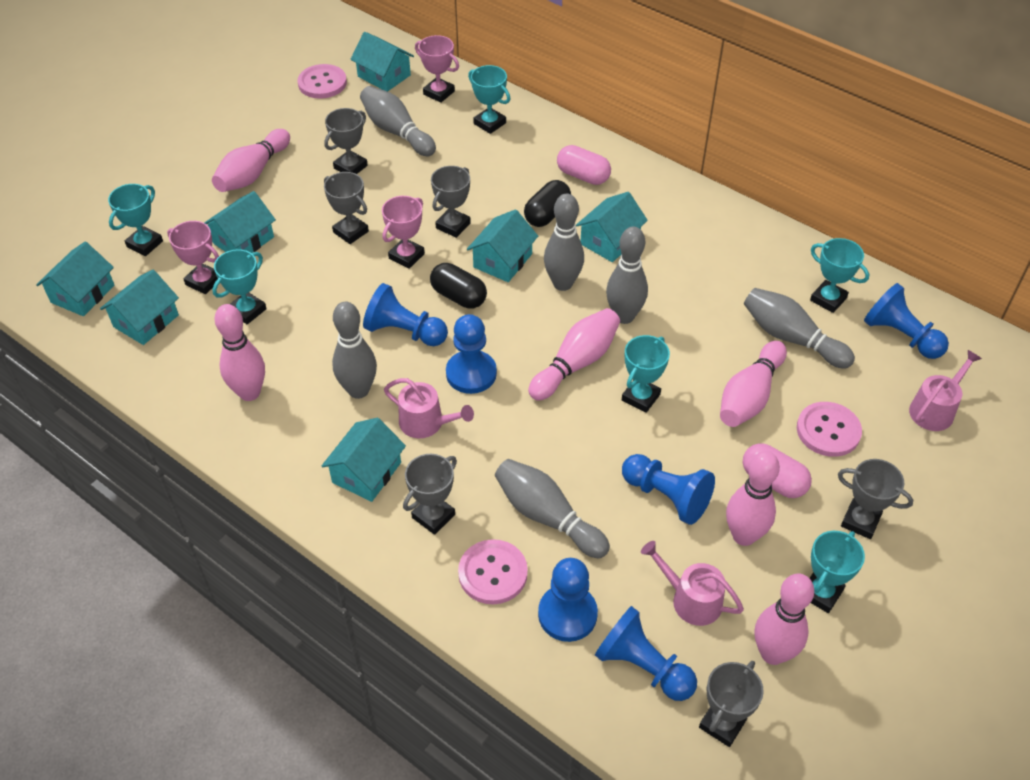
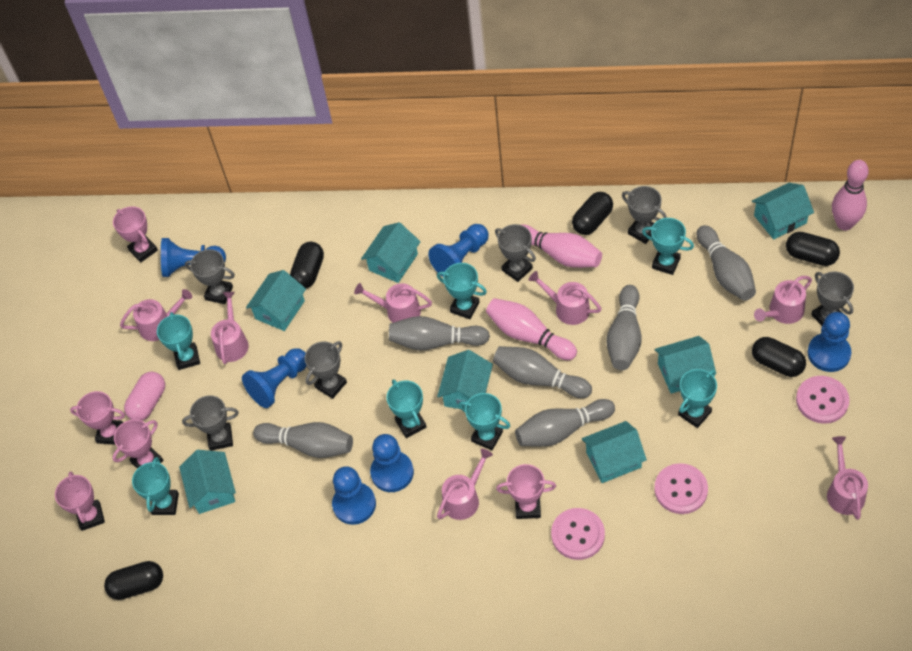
black capsule: [430,263,487,309] [524,180,571,227] = 2 -> [104,561,163,600] [290,242,324,288] [572,192,613,235] [752,337,806,377] [786,232,840,266] = 5
pink bowling pin: [212,129,290,192] [215,304,265,401] [528,308,620,401] [720,341,787,427] [726,451,780,546] [755,573,814,665] = 6 -> [486,298,577,360] [522,225,602,268] [832,160,869,231] = 3
pink capsule: [557,145,611,185] [743,443,812,498] = 2 -> [124,372,165,421] = 1
pink trophy: [167,221,219,294] [382,196,425,269] [415,35,459,103] = 3 -> [55,471,105,531] [70,391,125,445] [112,419,164,469] [113,206,158,263] [496,464,556,519] = 5
pink watering can: [384,378,474,438] [641,541,744,626] [909,350,982,431] = 3 -> [120,289,192,341] [211,292,249,364] [354,283,432,323] [437,449,493,520] [529,271,602,325] [754,276,812,324] [827,436,868,520] = 7
turquoise trophy: [108,184,163,256] [212,249,267,324] [468,65,510,134] [622,335,670,413] [810,238,869,313] [810,531,865,613] = 6 -> [132,457,179,515] [157,312,200,370] [386,379,427,438] [437,263,487,319] [458,393,510,450] [642,218,694,275] [678,369,717,428] = 7

